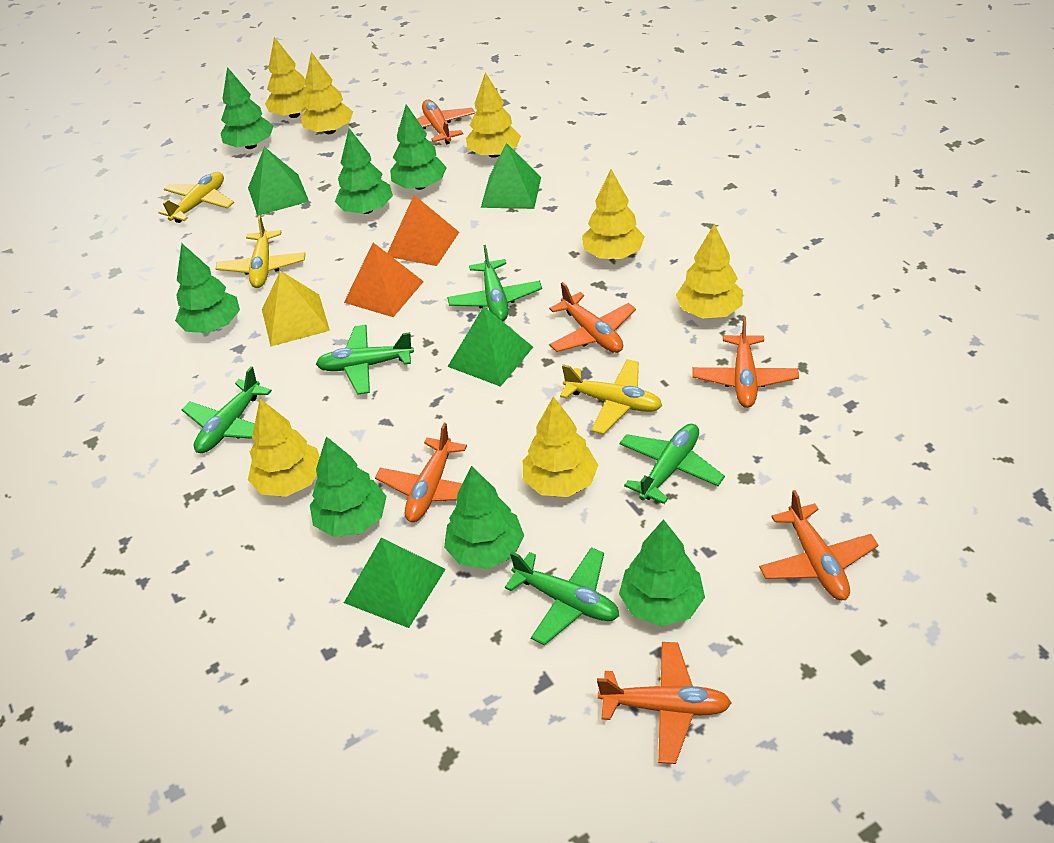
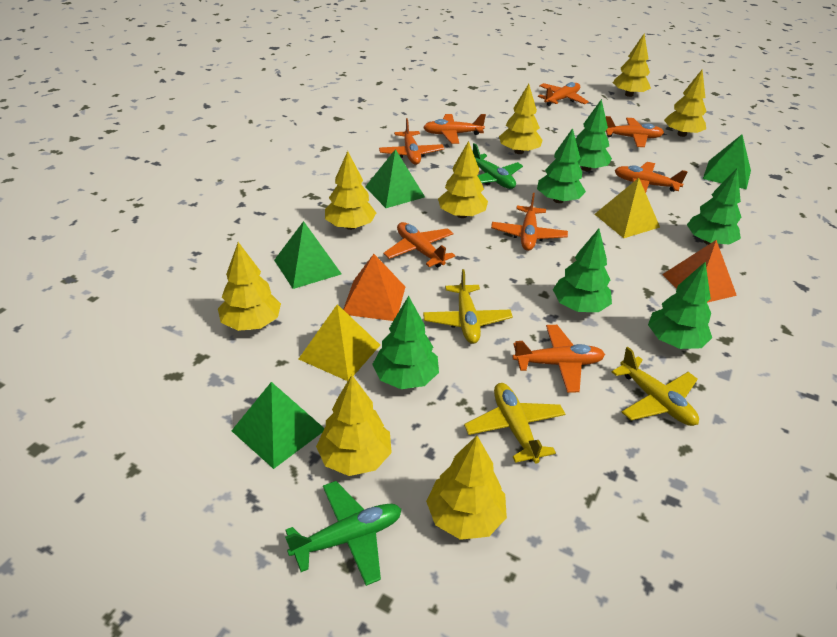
green plane: [182,366,272,453] [316,325,414,395] [447,245,542,322] [505,547,619,645] [619,424,725,504] = 5 -> [285,481,402,586] [473,143,523,189] = 2
green tree: [175,244,240,333] [220,67,274,149] [310,436,387,537] [335,128,393,214] [390,104,447,190] [444,466,524,569] [619,519,705,626] = 7 -> [372,296,439,389] [537,128,586,203] [553,229,612,312] [576,99,612,171] [648,262,712,349] [687,168,741,245] = 6
orange plane: [375,423,467,522] [398,100,475,144] [549,282,636,353] [597,642,731,764] [692,317,799,408] [759,490,879,600] = 6 -> [379,118,444,165] [383,222,455,268] [423,114,486,144] [491,193,568,251] [512,325,605,393] [538,82,589,106] [605,116,664,147] [615,162,688,193] = 8
yellow pyramid: [262,271,330,346] = 1 -> [299,304,380,381] [595,178,660,238] = 2
yellow tree: [248,399,320,497] [265,37,308,118] [301,52,353,134] [466,72,521,158] [523,396,598,497] [582,169,645,259] [676,224,743,319] = 7 -> [218,242,281,331] [316,375,392,476] [325,151,376,230] [426,436,507,540] [438,141,488,218] [499,84,543,154] [612,34,651,97] [664,70,707,137] = 8

